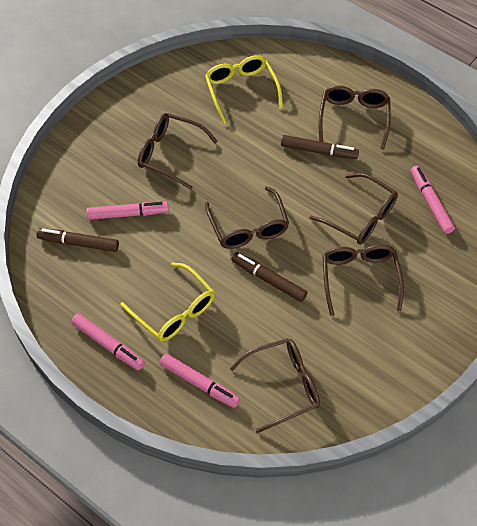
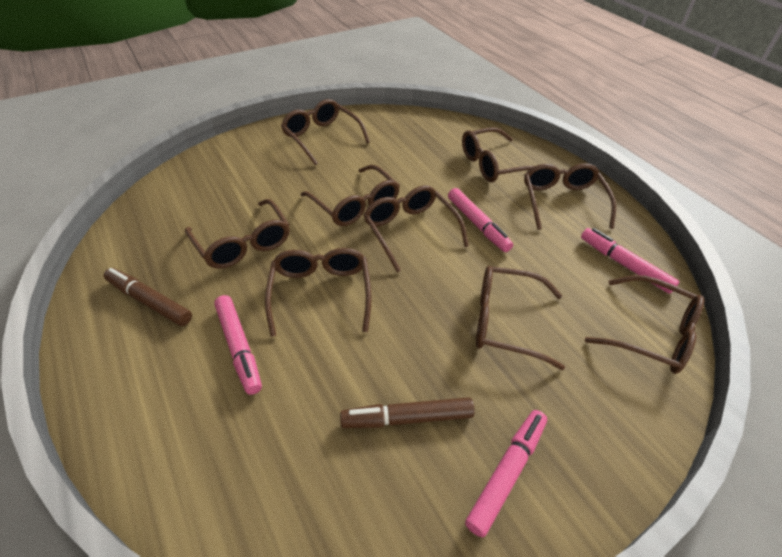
brown glasses: [138,113,218,190] [205,186,289,249] [230,338,320,433] [310,173,398,245] [318,85,391,150] [322,244,404,316] = 6 -> [185,199,290,269] [265,248,372,337] [281,99,370,165] [301,165,400,226] [364,185,469,273] [462,127,534,182] [476,266,565,370] [524,163,616,230] [585,275,705,374] = 9
brown marker: [36,228,119,252] [231,252,308,302] [281,135,359,159] = 3 -> [104,268,192,326] [340,397,475,428] = 2
yellow glasses: [120,262,215,342] [205,55,283,124] = 2 -> none = 0

